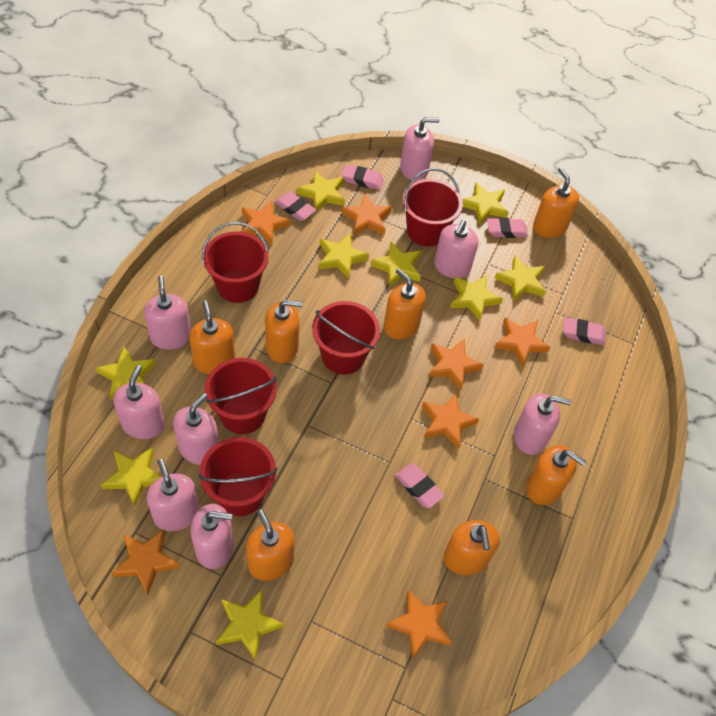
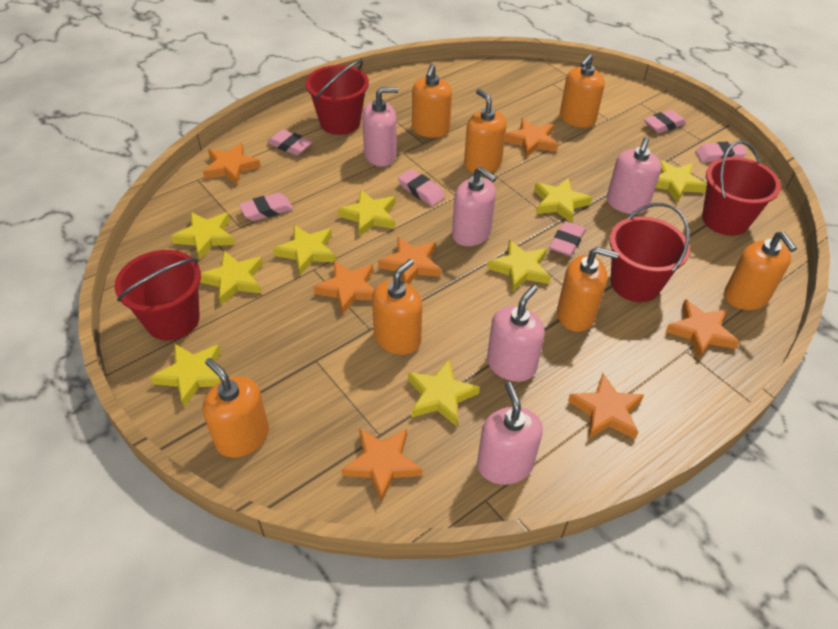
pink eraser: [275,192,316,221] [342,164,384,190] [395,464,444,508] [487,218,528,238] [563,317,606,345] = 5 -> [239,193,293,221] [267,129,313,156] [398,169,445,206] [549,221,586,256] [644,110,686,133] [695,142,747,162] = 6
pink soap dispenser: [113,365,165,439] [144,275,191,350] [147,459,200,531] [173,393,219,465] [191,504,234,569] [400,117,440,181] [434,220,478,278] [514,393,571,455] = 8 -> [362,87,398,167] [452,166,497,246] [477,382,543,485] [487,285,545,382] [607,137,661,214] = 5
red bucket: [198,437,277,516] [202,222,269,303] [205,358,277,434] [312,301,380,374] [402,168,463,246] = 5 -> [114,250,201,340] [305,60,369,135] [609,203,690,302] [702,141,781,236] = 4

